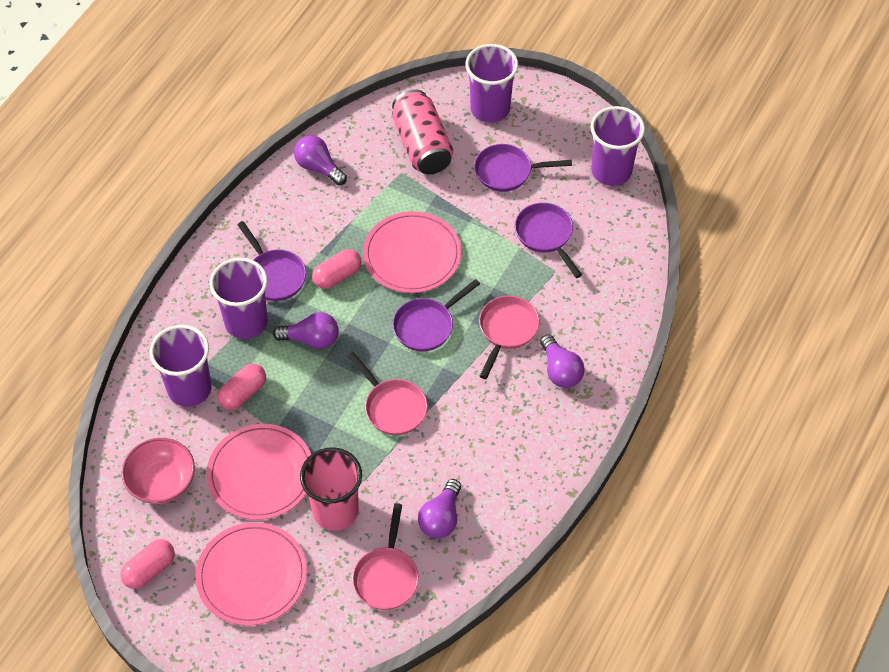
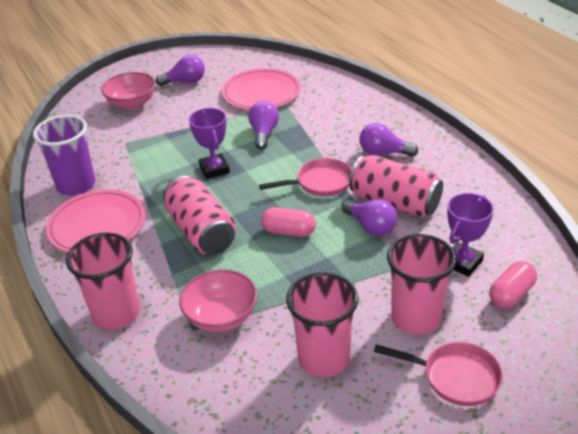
pink bowl: [121,438,195,504] = 1 -> [101,72,156,109] [179,269,257,332] = 2
pink can: [392,90,453,174] = 1 -> [163,176,236,254] [349,155,443,217] = 2
pink capsule: [120,539,175,589] [218,364,266,410] [312,249,361,289] = 3 -> [261,207,316,237] [489,261,537,308] = 2
pink cup: [300,447,362,531] = 1 -> [66,232,140,330] [286,272,358,377] [387,234,456,335] = 3
pink pan: [347,352,428,435] [352,503,419,610] [479,296,540,379] = 3 -> [259,158,352,196] [374,342,503,406] = 2
pink plate: [196,522,307,626] [206,424,311,520] [363,211,462,293] = 3 -> [46,190,145,253] [222,68,301,110] = 2
purple cup: [150,325,211,407] [210,258,268,339] [466,44,518,123] [590,106,645,186] = 4 -> [33,115,95,195] = 1
purple pan: [237,221,306,301] [393,279,480,352] [474,144,572,192] [515,203,582,278] = 4 -> none = 0
purple trophy: none = 0 -> [189,108,230,179] [447,193,494,277] = 2

